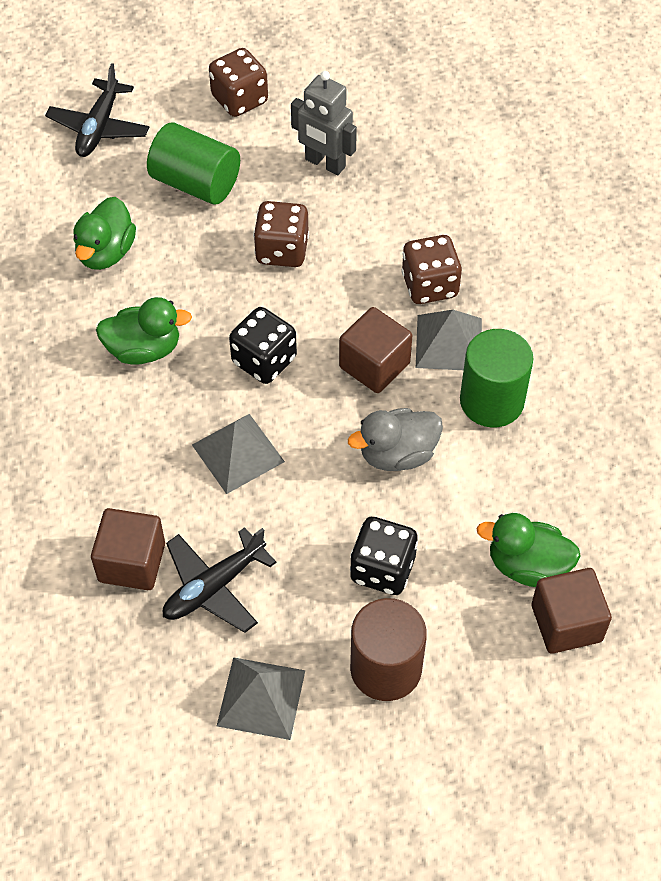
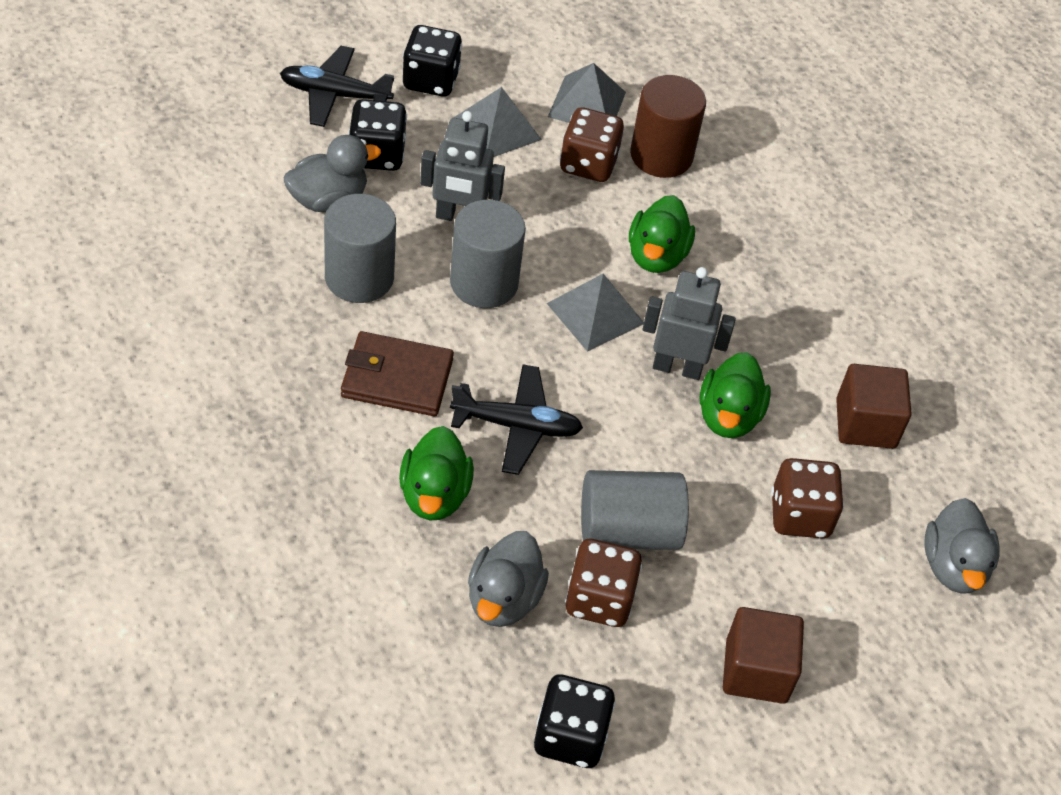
black dice: [229,307,297,384] [350,517,418,595] = 2 -> [349,99,407,171] [403,25,462,96] [534,675,616,768] = 3
brown cube: [91,508,165,590] [339,307,412,393] [532,568,612,654] = 3 -> [723,607,804,704] [836,364,912,449] = 2
brown wallet: none = 0 -> [341,331,454,416] = 1
green cylinder: [147,122,240,205] [460,329,533,428] = 2 -> none = 0
grey cylinder: none = 0 -> [324,194,396,303] [450,200,526,308] [581,470,689,550] = 3
grey duck: [348,408,443,471] = 1 -> [284,135,381,212] [468,531,549,627] [924,498,1000,594] = 3
grey robot: [291,71,357,175] = 1 -> [420,111,505,221] [643,267,736,380] = 2

